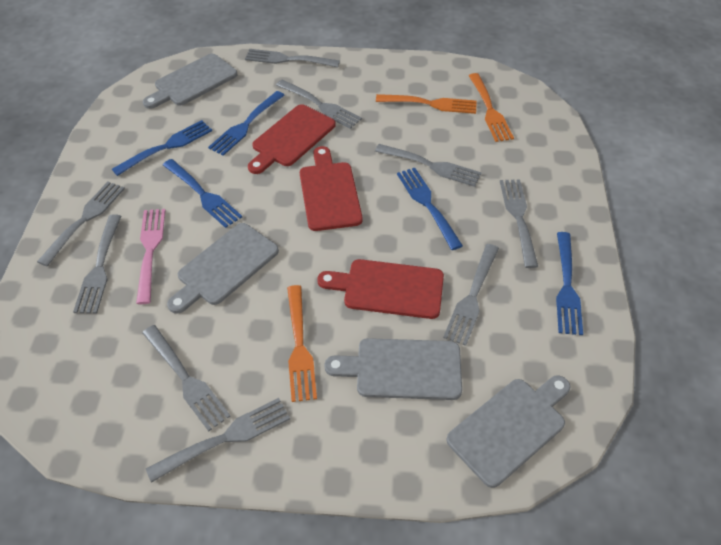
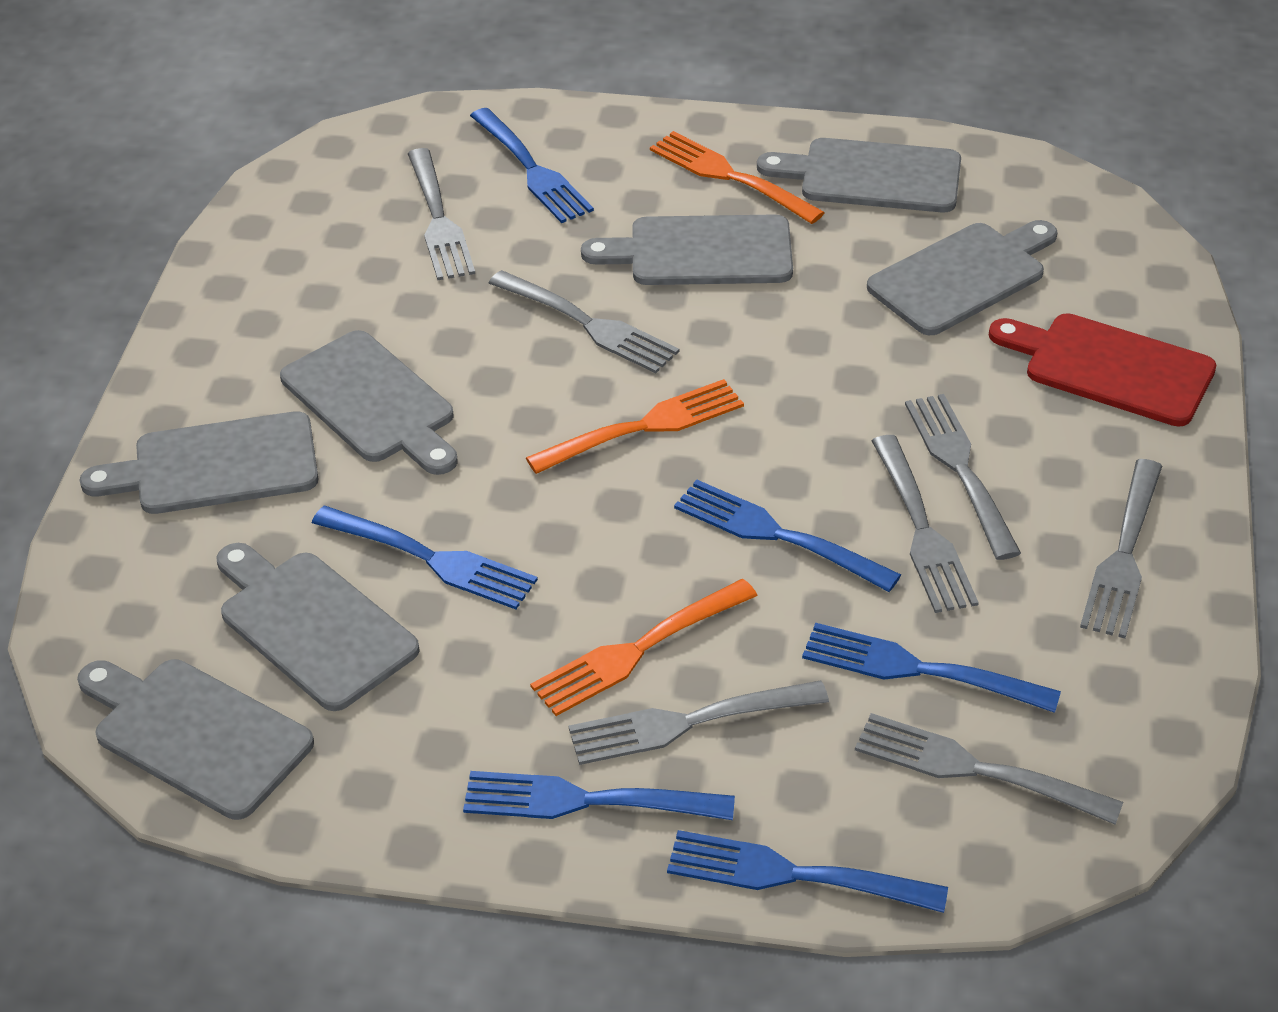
blue fork: [112,120,212,176] [163,159,242,228] [208,91,285,156] [397,168,463,250] [556,232,583,335] = 5 -> [312,506,538,609] [463,771,735,820] [470,108,594,223] [667,830,948,913] [674,480,901,592] [802,623,1061,713] = 6
grey cutting board: [143,54,238,109] [167,223,279,314] [324,338,462,400] [446,375,570,488] = 4 -> [77,659,314,820] [80,411,319,514] [217,543,420,711] [280,330,458,475] [581,214,793,285] [757,138,961,212] [867,220,1057,335] = 7
grey fork: [37,182,125,266] [73,214,122,314] [142,325,231,432] [146,398,290,483] [245,49,340,67] [276,79,362,129] [375,144,482,187] [443,244,499,346] [500,179,538,268] = 9 -> [408,148,475,280] [489,270,679,373] [569,681,829,765] [855,713,1123,825] [872,435,979,613] [905,394,1021,560] [1080,459,1162,639] = 7
pink fork: [136,209,165,304] = 1 -> none = 0
red cutting board: [248,104,336,174] [300,146,363,231] [317,259,444,319] = 3 -> [989,313,1216,427] = 1

